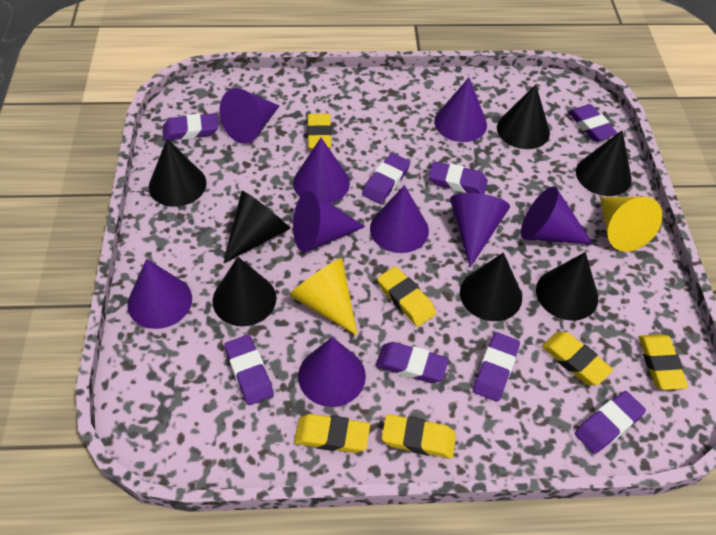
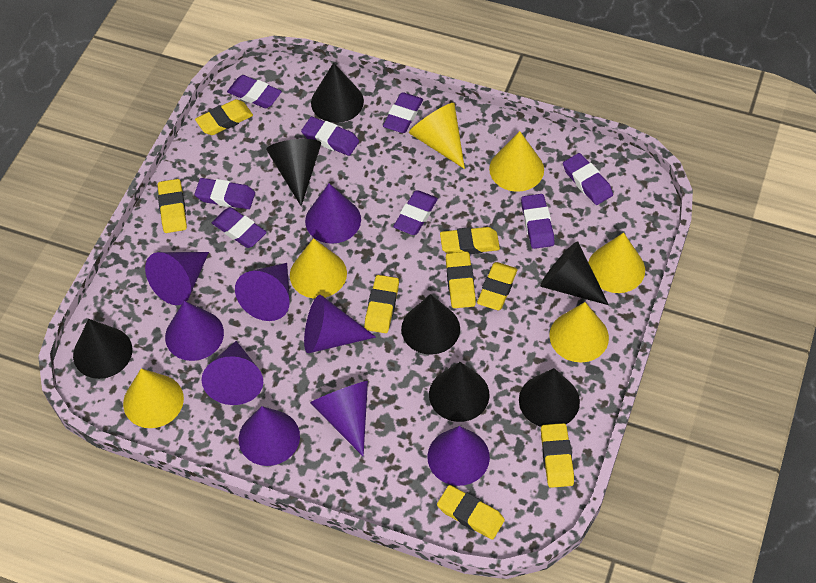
yellow cone: [289,258,358,336] [600,197,663,252] = 2 -> [123,369,184,428] [290,238,347,298] [409,103,465,169] [489,131,544,192] [549,302,609,363] [588,232,645,293] = 6
yellow eraser: [294,414,370,453] [307,114,332,149] [377,266,436,327] [382,414,456,459] [542,332,613,385] [639,334,688,390] = 6 -> [158,179,187,233] [195,99,253,135] [364,275,399,333] [437,485,505,540] [440,227,500,254] [446,251,476,308] [477,262,517,310] [541,423,574,488] = 8

